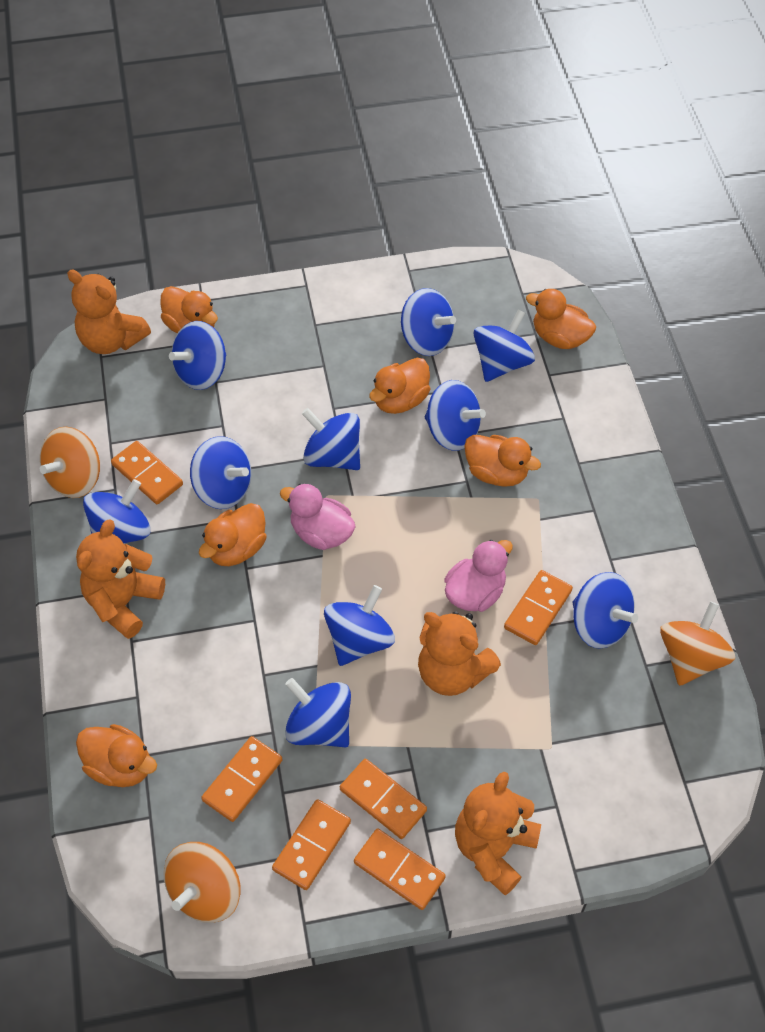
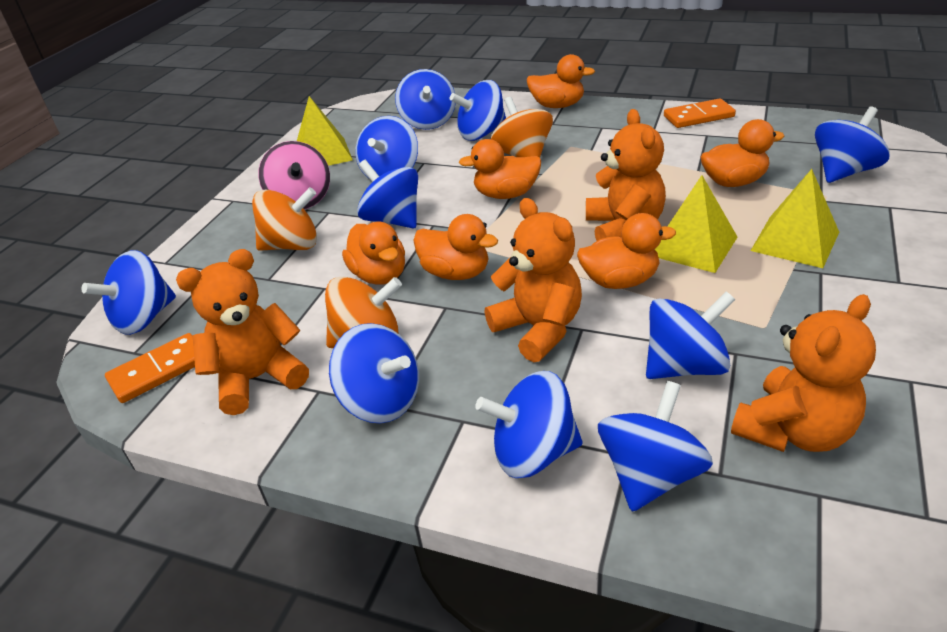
orange domino: [111,441,183,504] [201,736,283,822] [272,799,351,890] [340,759,427,839] [354,828,446,910] [504,570,573,645] = 6 -> [105,333,195,403] [664,98,736,128] = 2
pink duck: [280,483,356,550] [444,540,513,612] = 2 -> none = 0
pink spinning top: none = 0 -> [258,141,330,209] = 1
yellow pyramid: none = 0 -> [297,96,353,166] [655,175,737,273] [751,169,839,268] = 3

